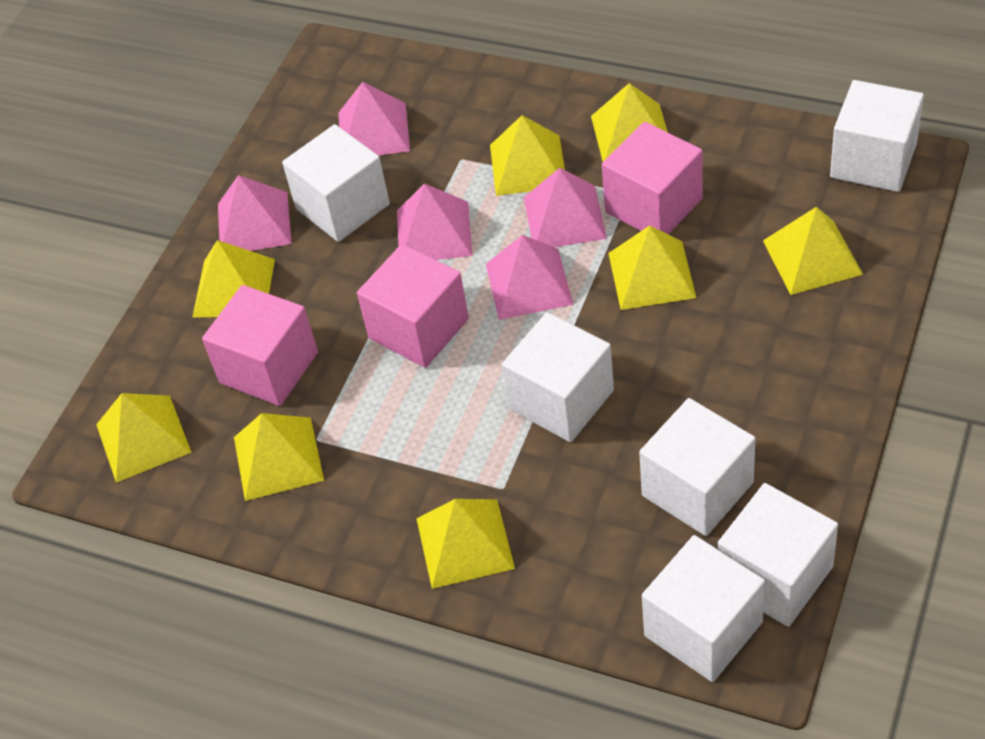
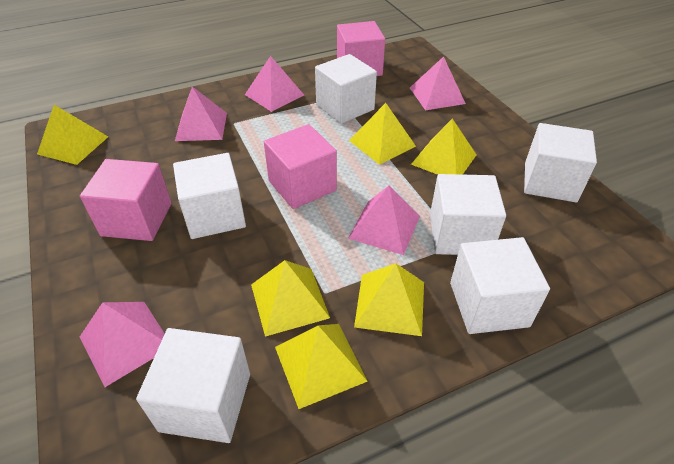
yellow pyramid: [96,393,192,483] [192,240,275,318] [234,413,324,501] [416,499,515,589] [490,115,565,196] [591,83,668,162] [608,226,697,310] [763,207,863,295] = 8 -> [37,105,108,165] [251,260,330,337] [275,324,368,409] [349,103,416,165] [354,263,424,336] [411,119,477,175] = 6

